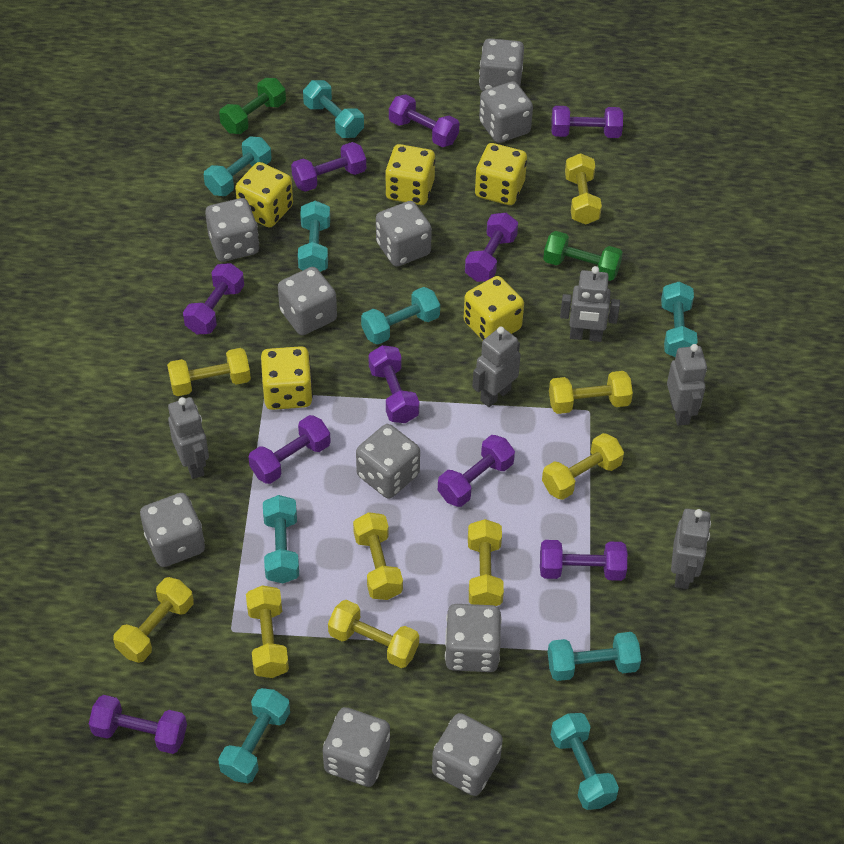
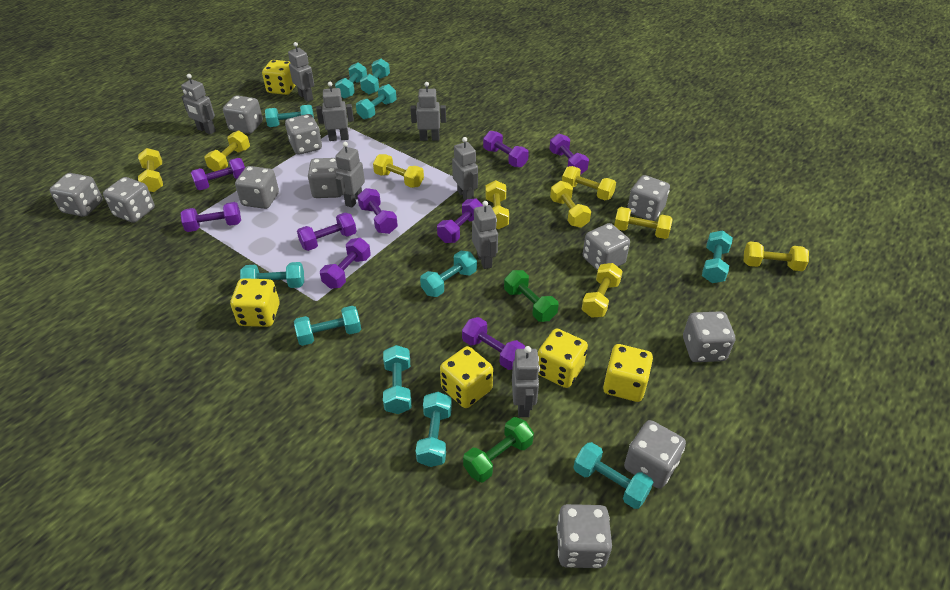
grey dice: [140,493,205,567] [205,198,259,262] [278,267,337,335] [323,707,390,787] [356,424,420,499] [376,201,432,267] [432,713,503,796] [445,604,502,672] [479,38,524,91] [479,81,533,143] = 10 -> [50,173,103,217] [103,177,155,223] [223,95,263,134] [235,166,279,209] [285,114,322,155] [308,158,342,198] [556,504,612,568] [583,223,630,270] [624,420,686,489] [627,175,670,221] [683,311,735,362] = 11
grey robot: [168,397,209,479] [472,327,521,407] [560,266,620,342] [667,344,707,426] [671,509,711,589] = 5 -> [181,74,216,135] [288,42,314,102] [316,82,354,141] [335,142,365,208] [410,82,446,141] [452,137,478,201] [472,201,498,269] [512,346,540,417] = 8
purple dumbbell: [89,695,187,754] [183,263,244,334] [248,415,331,484] [291,142,366,192] [368,345,419,423] [389,94,459,147] [438,435,515,507] [465,213,518,282] [540,540,627,581] [551,106,623,138] = 10 -> [180,202,241,232] [191,158,245,190] [297,213,357,251] [320,238,371,289] [357,188,398,234] [437,199,483,243] [462,317,525,370] [483,131,529,168] [549,134,589,175] = 9
turquoise dumbbell: [204,137,272,196] [218,688,290,783] [263,495,299,583] [298,200,330,272] [303,80,364,138] [361,287,440,344] [548,632,641,681] [551,713,619,810] [661,282,698,357] = 9 -> [240,262,304,288] [265,105,314,127] [294,306,361,346] [335,63,367,99] [356,84,396,119] [360,59,390,95] [383,345,411,414] [416,392,452,467] [420,251,477,297] [573,442,654,509] [702,230,733,283] = 11

